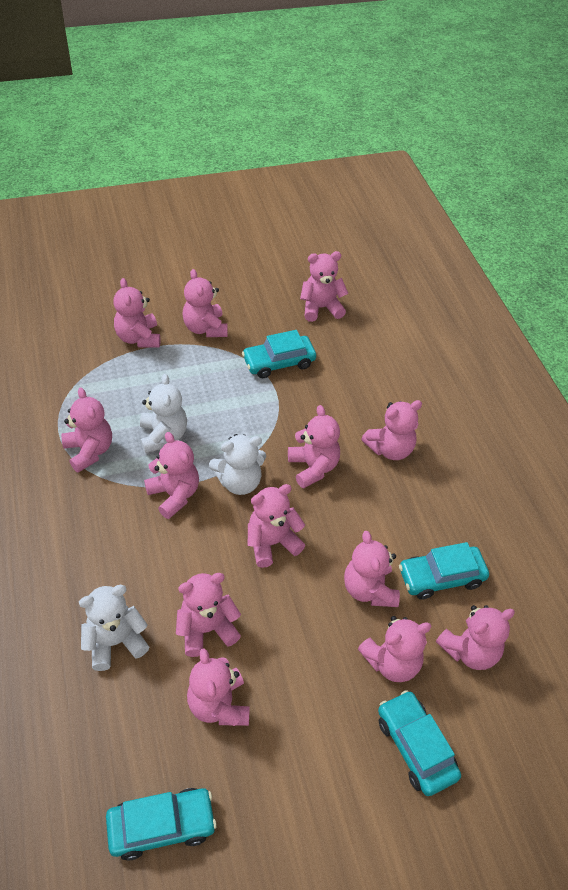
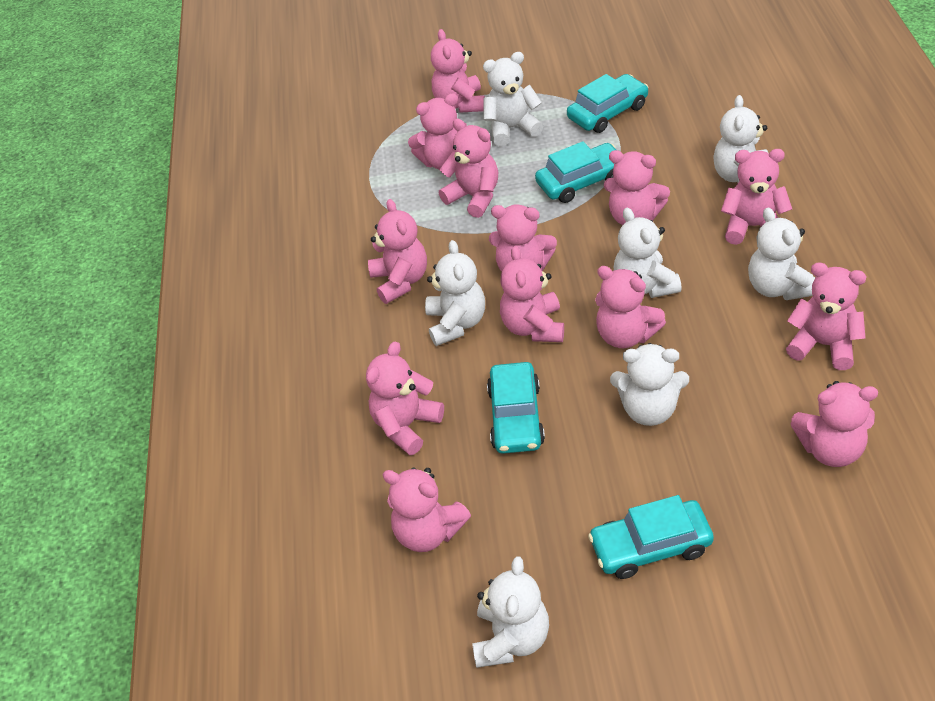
white teddy bear: [79,585,149,671] [140,374,187,453] [209,434,266,495] = 3 -> [425,240,485,346] [472,556,549,668] [483,52,543,147] [610,343,689,426] [614,208,682,298] [713,95,768,184] [748,208,815,300] = 7

